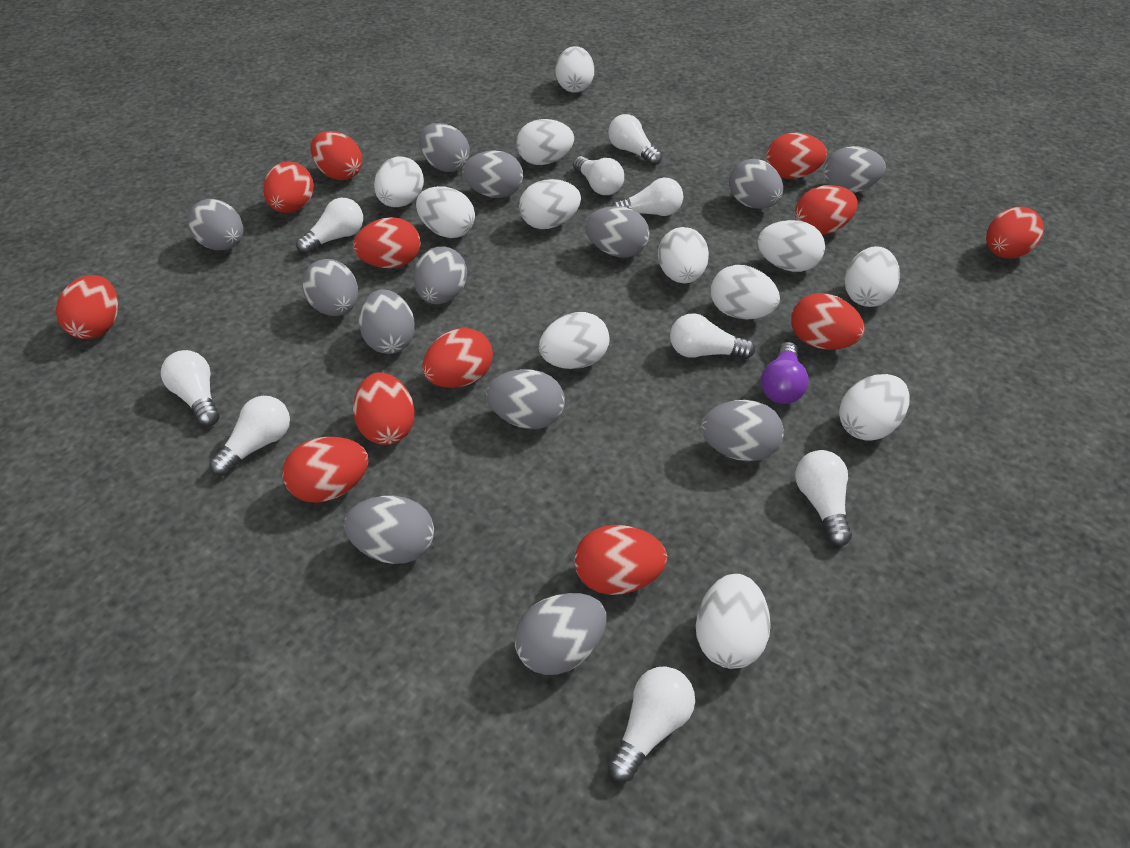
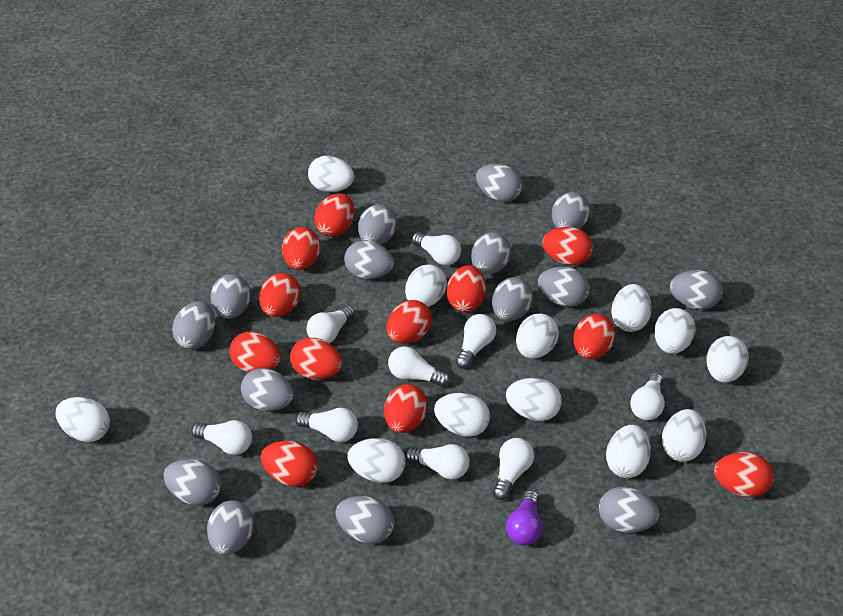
grey egg: [187,199,243,250] [302,259,358,316] [344,496,434,564] [359,289,415,354] [413,247,467,304] [419,123,470,172] [462,150,523,198] [486,369,565,429] [514,593,607,675] [585,206,650,258] [701,400,784,462] [729,159,783,209] [823,146,886,193] = 13 -> [164,459,221,506] [172,301,215,349] [207,500,254,555] [211,274,251,319] [241,368,294,411] [335,496,394,544] [344,240,394,279] [358,204,397,245] [471,232,511,274] [476,164,522,202] [492,277,533,321] [538,267,590,307] [552,192,590,229] [599,487,659,533] [670,270,723,310] = 15

